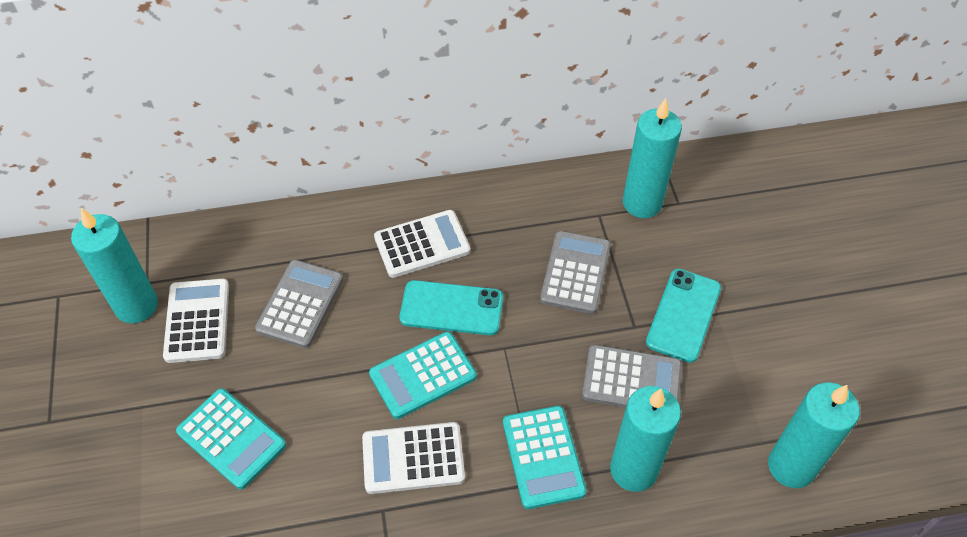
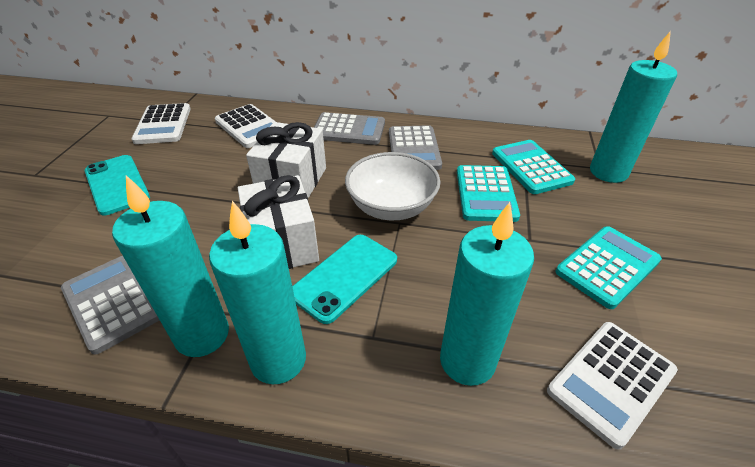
white bowl: none = 0 -> [345,152,441,220] = 1
white gift: none = 0 -> [238,175,319,269] [246,122,326,198] = 2

